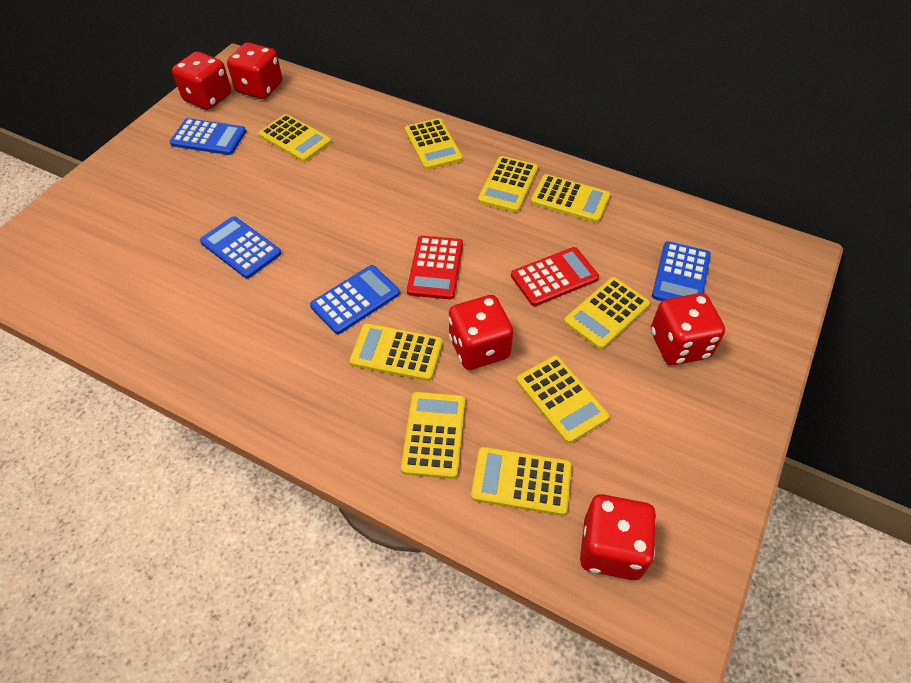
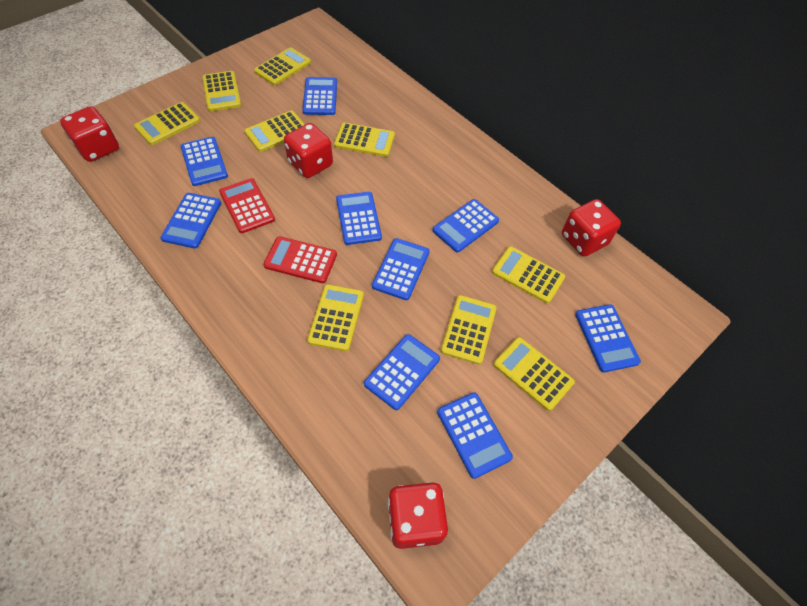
blue calculator: [170,118,246,155] [200,216,281,279] [310,265,400,334] [652,241,711,301] = 4 -> [161,193,221,248] [181,137,228,186] [303,77,337,115] [336,192,382,245] [364,334,440,410] [372,238,430,300] [432,199,499,253] [437,393,513,479] [575,304,641,373] = 9
red dice: [172,51,231,110] [227,42,282,99] [449,295,513,370] [580,494,656,580] [651,293,725,365] = 5 -> [60,106,119,162] [284,123,333,178] [388,482,448,549] [562,199,621,257] = 4

